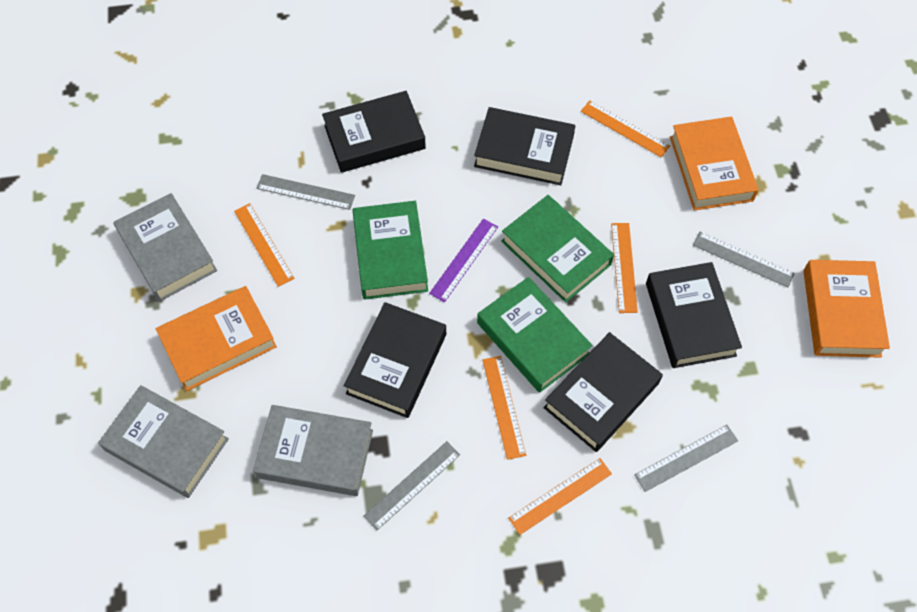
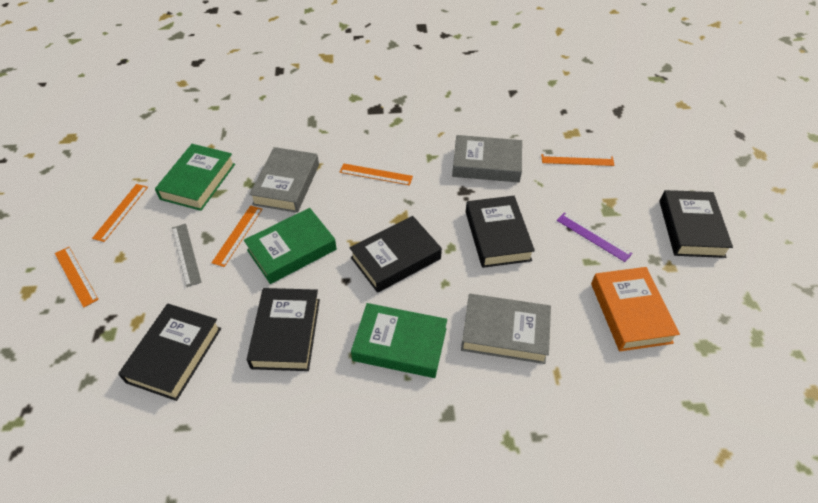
grey ruler: [256,174,355,210] [364,441,460,530] [634,425,738,492] [693,232,795,287] = 4 -> [172,224,202,287] = 1
orange book: [156,286,277,391] [670,117,759,211] [803,260,890,358] = 3 -> [591,267,680,351] = 1

